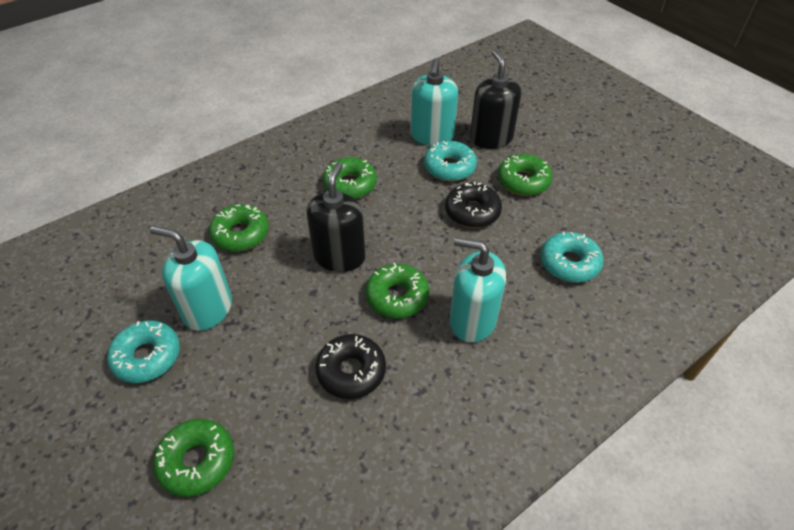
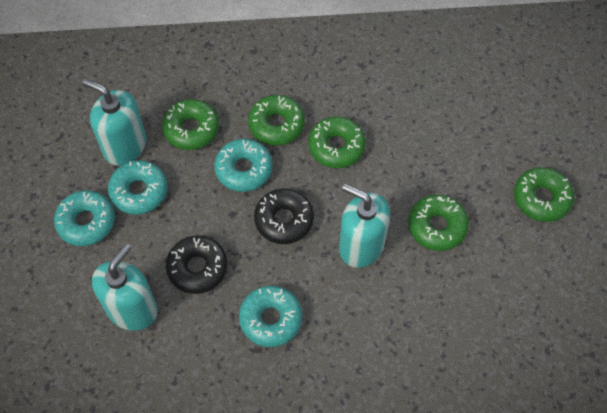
black soap dispenser: [306,162,366,272] [470,50,521,149] = 2 -> none = 0
turquoise donut: [107,320,180,383] [424,141,477,181] [541,231,603,283] = 3 -> [54,190,115,246] [108,160,168,215] [214,139,273,192] [239,286,302,347] = 4

